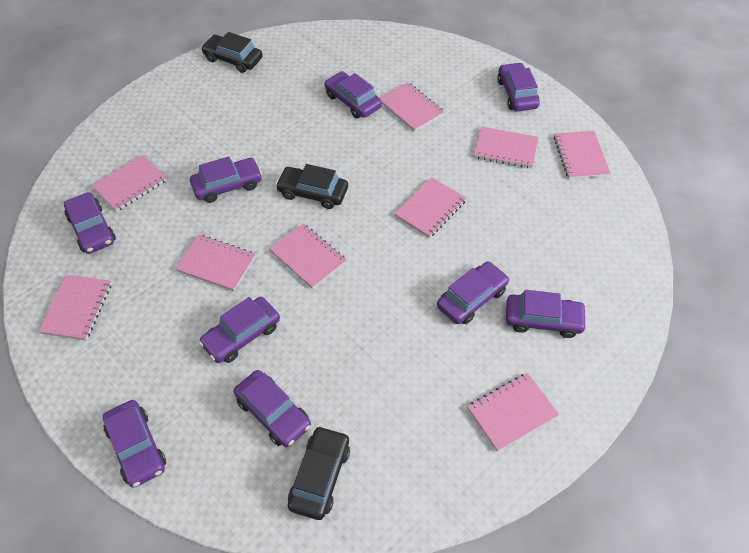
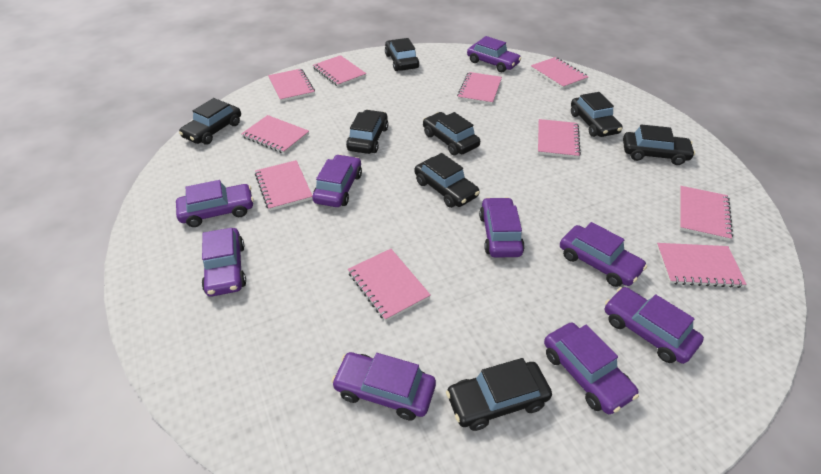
black car: [201,32,263,73] [275,164,348,209] [288,426,350,520] = 3 -> [179,98,241,145] [346,110,389,154] [385,38,419,71] [415,153,480,208] [423,112,480,155] [446,358,552,431] [571,92,623,137] [623,124,695,165] = 8
pink notebook: [38,275,112,340] [92,155,167,212] [175,234,256,291] [269,223,346,289] [379,82,444,132] [394,178,467,238] [467,373,559,451] [474,126,538,169] [554,131,610,179] = 9 -> [241,115,309,154] [255,160,313,211] [268,69,315,102] [313,55,366,87] [348,249,431,321] [457,72,502,105] [531,57,588,89] [538,119,581,158] [657,243,747,288] [679,186,733,241] = 10

